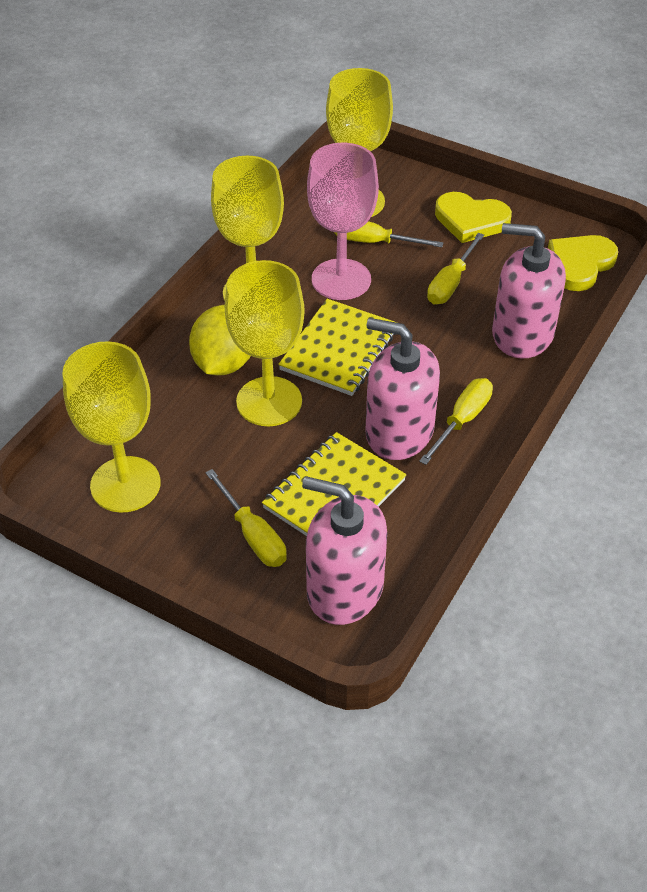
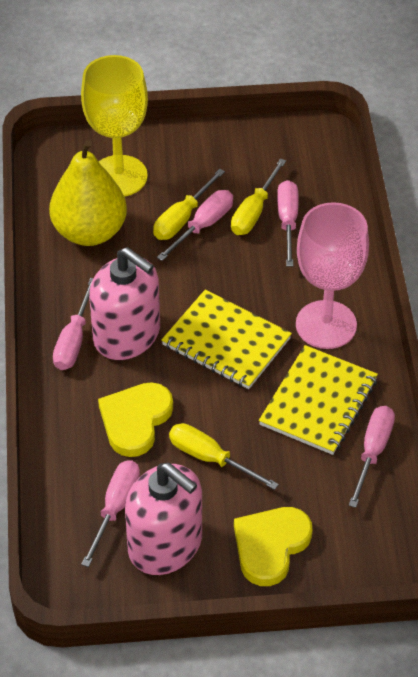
pink screwdriver: none = 0 -> [53,278,93,370] [81,460,140,567] [157,190,233,261] [277,180,299,267] [349,406,395,508] = 5
pink soap dispenser: [302,476,387,625] [365,318,440,460] [492,223,566,359] = 3 -> [89,247,160,360] [125,463,202,575] = 2
yellow goblet: [62,341,161,513] [211,156,284,301] [225,260,305,426] [326,68,393,217] = 4 -> [81,55,148,197] = 1
yellow lemon: [189,305,250,376] = 1 -> none = 0
yellow pear: none = 0 -> [49,140,127,246] = 1
yellow screwdriver: [205,469,287,567] [334,221,443,247] [419,378,493,465] [427,233,484,304] = 4 -> [153,169,225,240] [169,423,279,490] [231,158,286,235] = 3

